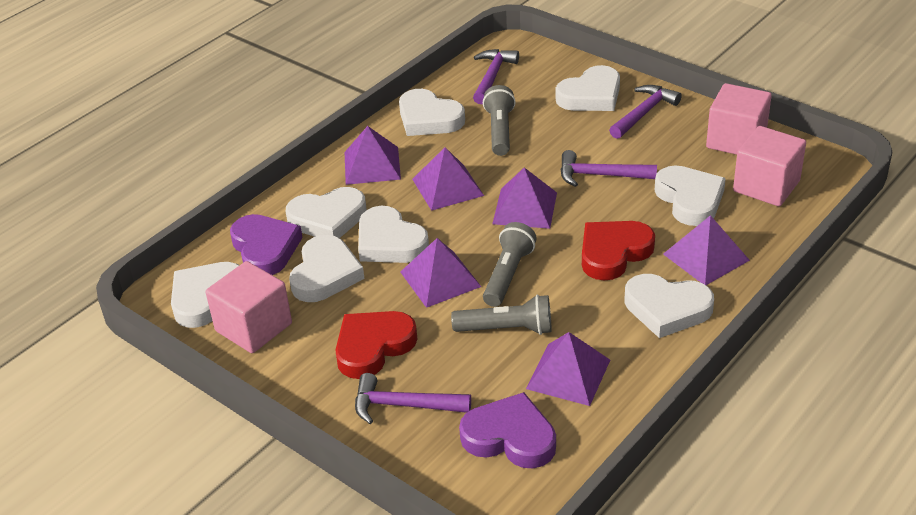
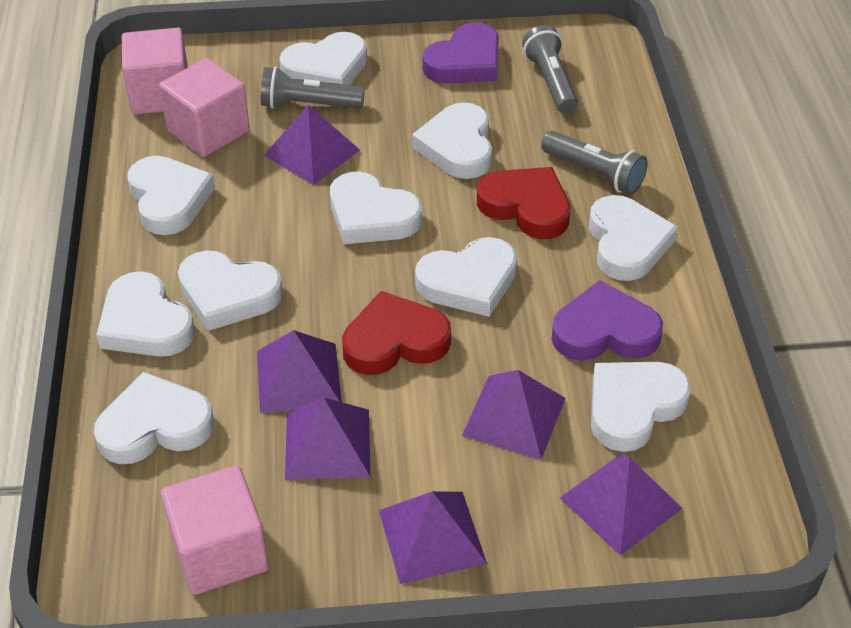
purple hammer: [355,373,471,424] [473,49,519,104] [560,150,657,187] [609,85,682,139] = 4 -> none = 0
white heart: [171,262,239,328] [286,187,366,238] [289,235,365,302] [358,206,429,263] [399,89,465,136] [556,65,620,111] [625,274,714,338] [654,165,726,226] = 8 -> [94,372,214,464] [96,271,195,357] [128,156,215,235] [178,251,283,331] [279,32,367,85] [330,172,422,244] [412,102,492,179] [415,237,517,317] [589,195,678,281] [591,362,691,452] = 10

